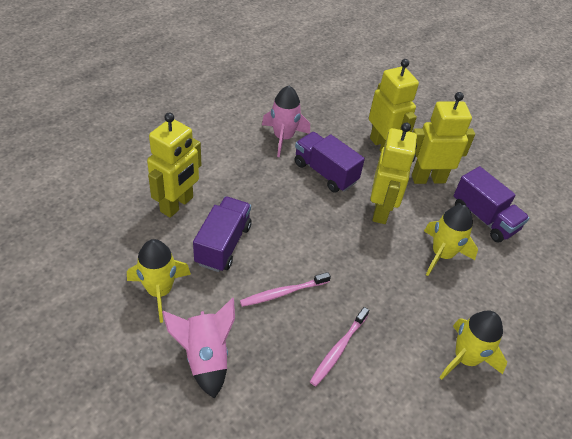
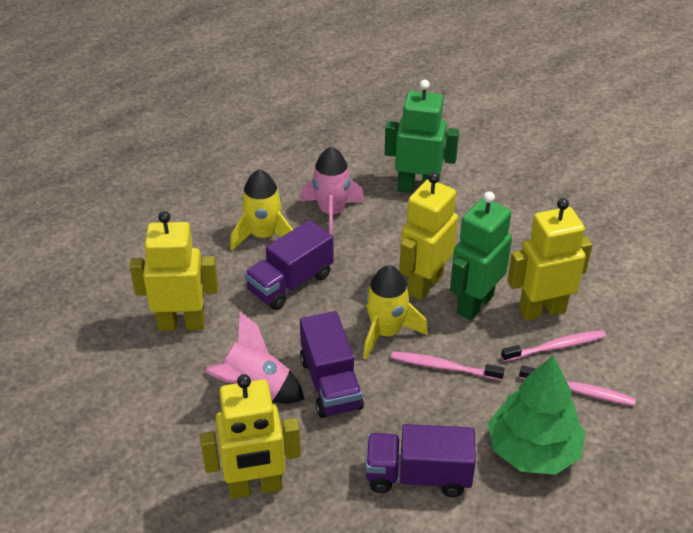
green robot: none = 0 -> [385,79,459,193] [450,191,512,320] = 2
green tree: none = 0 -> [488,355,585,475] = 1
pink toothbrush: [240,272,331,307] [310,307,369,386] = 2 -> [391,351,505,381] [501,330,606,362] [519,365,636,406] = 3
yellow rocket: [127,239,191,323] [424,204,478,276] [439,310,507,380] = 3 -> [230,169,293,250] [363,265,428,359] = 2

